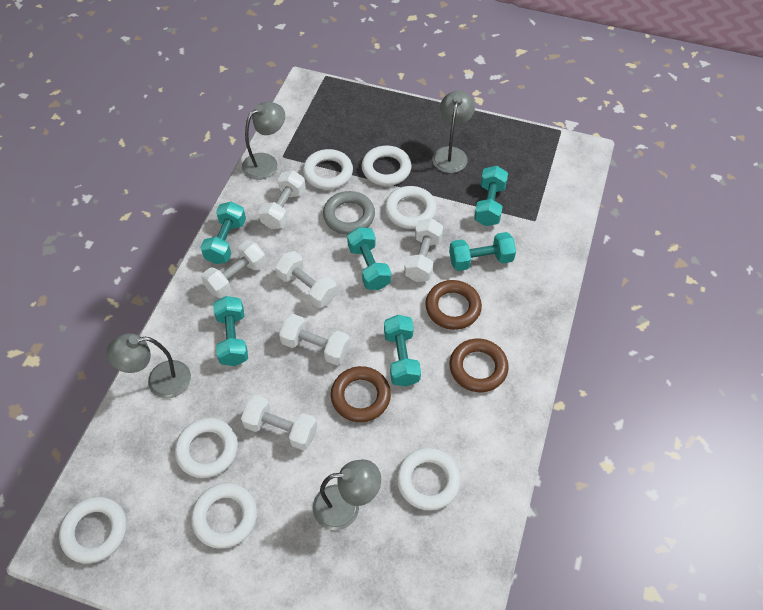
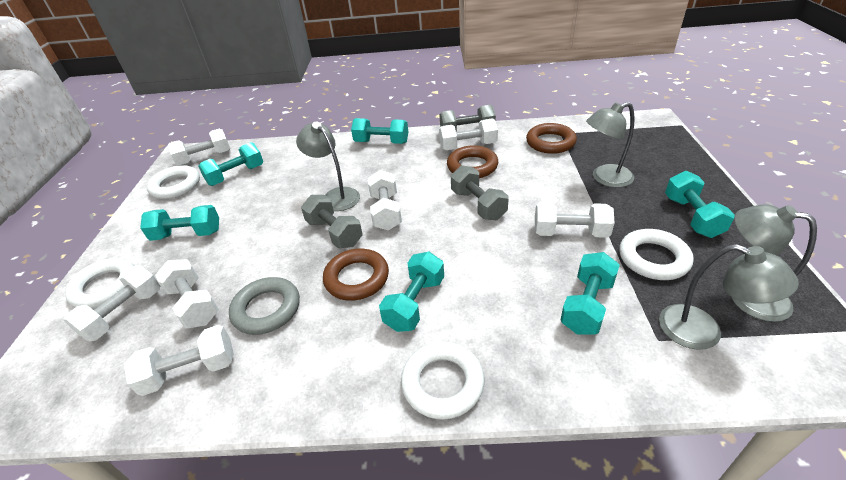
grey dumbbell: none = 0 -> [301,195,362,248] [439,105,496,132] [451,165,509,220] = 3
white dumbbell: [201,241,266,298] [241,395,317,450] [258,170,306,229] [275,251,337,308] [279,314,350,365] [404,218,443,282] = 6 -> [63,265,160,341] [124,325,234,396] [155,259,219,328] [167,129,230,166] [368,170,402,230] [439,118,498,150] [535,202,614,238] = 7
white ring: [59,497,127,563] [175,418,238,478] [191,483,257,549] [303,149,353,190] [362,146,412,186] [385,186,437,229] [397,448,461,511] = 7 -> [65,258,134,309] [147,165,200,199] [401,342,484,420] [619,229,694,280] = 4

